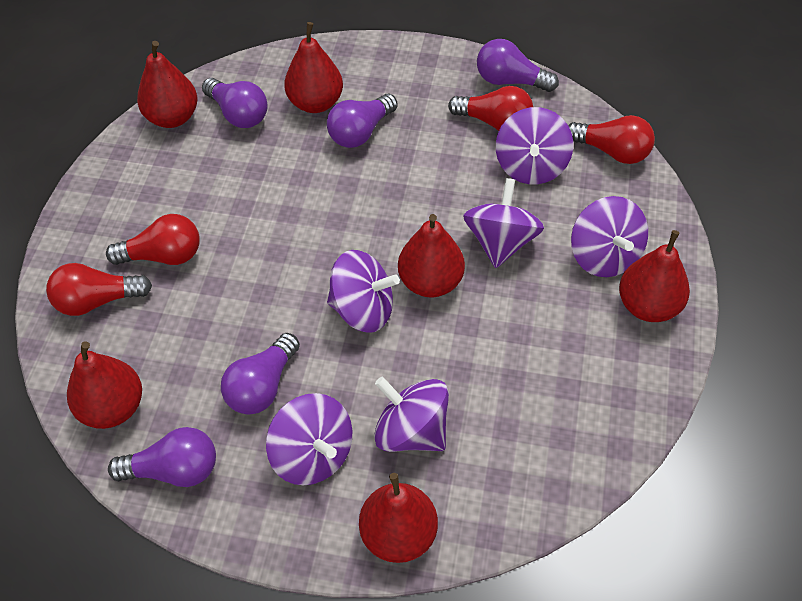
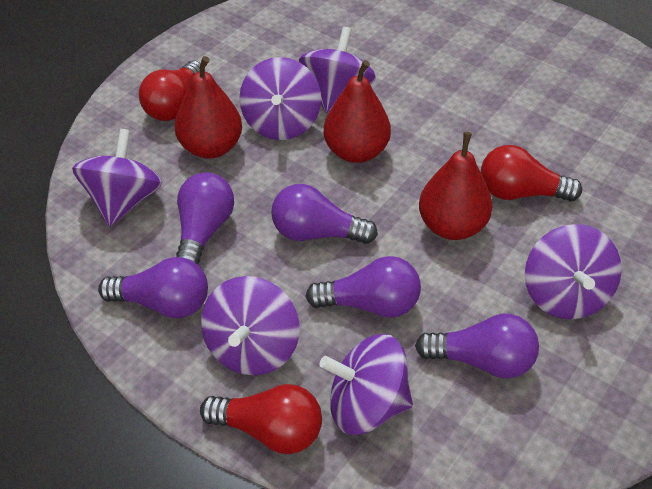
red light bulb: [46,263,152,316] [106,214,199,265] [448,86,533,131] [568,115,655,164] = 4 -> [139,61,201,121] [200,384,322,454] [481,145,582,201] = 3
red pear: [67,341,142,429] [137,41,198,128] [284,22,343,113] [359,473,438,563] [398,214,465,297] [619,230,690,322] = 6 -> [174,56,242,159] [324,60,391,163] [419,132,492,240] = 3

